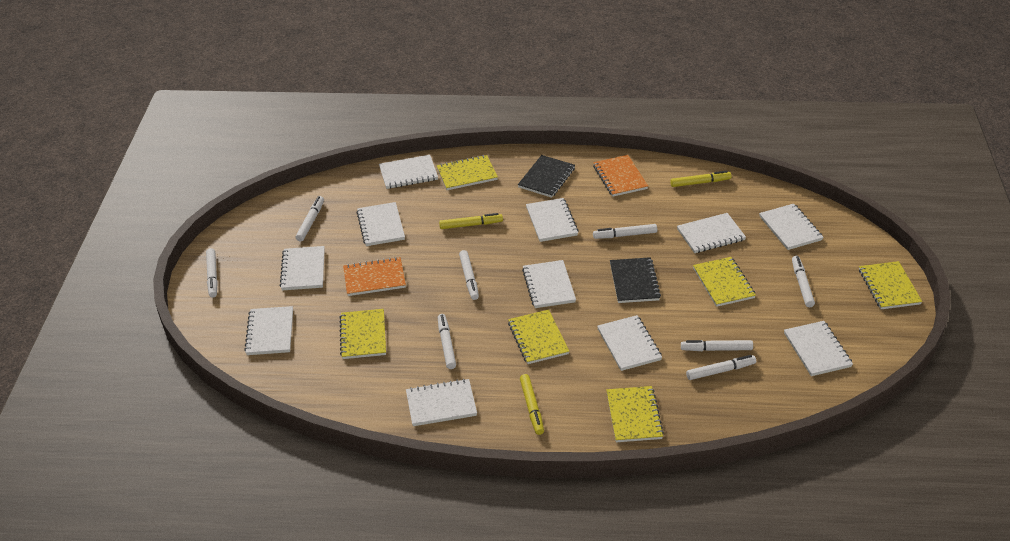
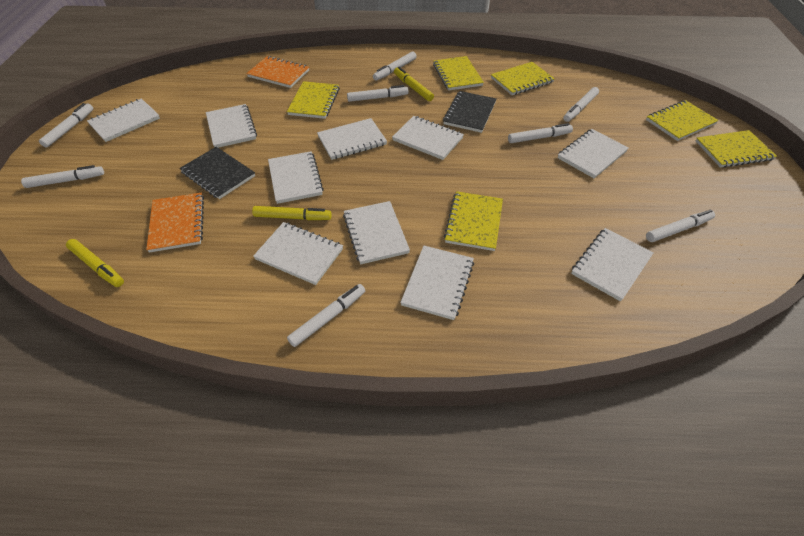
white notebook: [244,306,293,355] [280,246,325,291] [357,202,405,246] [379,155,438,189] [406,379,477,426] [522,260,576,308] [526,198,579,242] [597,315,662,371] [677,213,746,253] [759,204,824,250] [784,321,853,376] = 11 -> [87,98,160,142] [206,104,257,148] [253,222,343,285] [268,151,324,204] [317,118,387,160] [343,201,410,264] [392,116,464,160] [400,246,474,320] [558,129,629,178] [571,228,654,301] = 10

